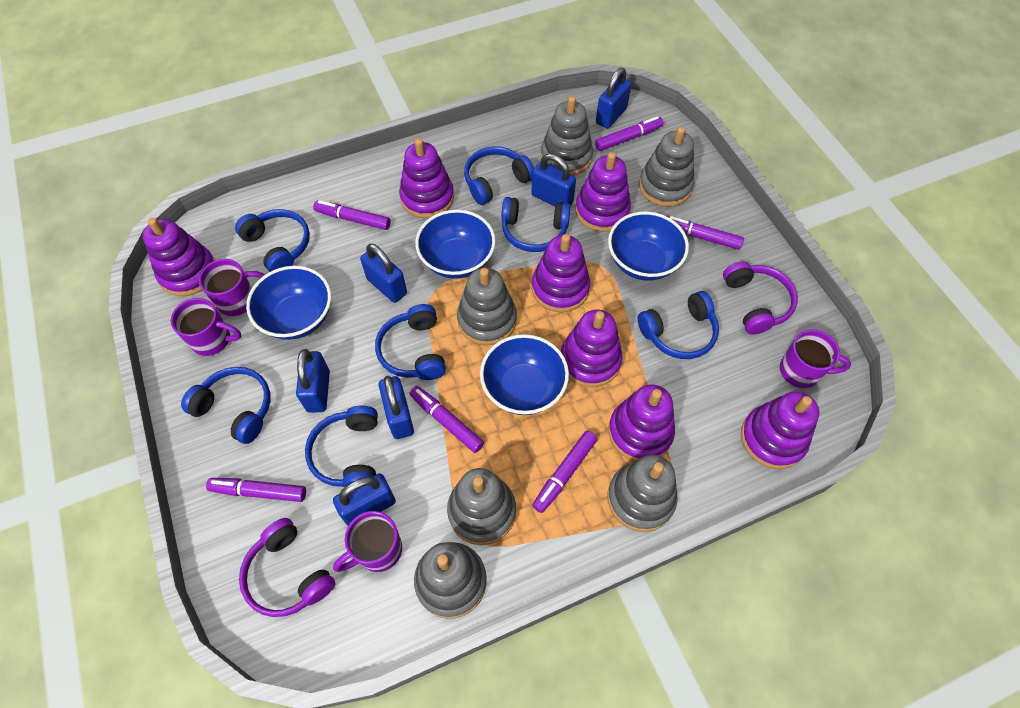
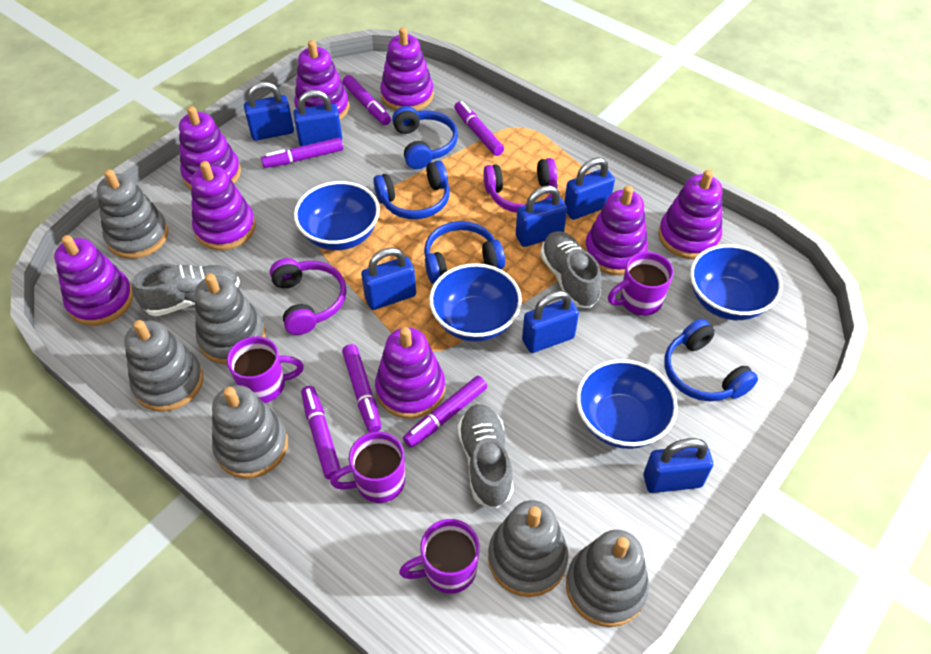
blue headphones: [181,367,271,444] [235,209,310,272] [305,406,378,487] [375,304,446,380] [464,146,534,205] [501,197,571,252] [638,291,719,359] = 7 -> [373,160,450,219] [392,106,458,169] [424,221,505,284] [664,319,758,401] = 4
blue padlock: [296,349,330,413] [333,473,396,526] [360,243,407,303] [379,376,414,439] [531,154,576,206] [596,68,632,129] = 6 -> [244,82,294,141] [293,90,342,146] [361,247,416,310] [516,185,567,247] [522,290,579,353] [564,157,615,220] [643,438,713,493] = 7
grey shoe: none = 0 -> [132,264,240,316] [457,404,514,509] [540,231,602,308] = 3
purple stacking toy: [143,217,215,296] [399,138,454,218] [532,234,590,312] [561,310,623,387] [575,152,631,232] [608,384,675,461] [741,391,819,469] = 7 -> [54,235,133,326] [179,106,241,190] [191,161,256,250] [294,40,349,120] [375,327,445,419] [380,27,434,111] [584,185,648,275] [658,170,722,259] = 8

